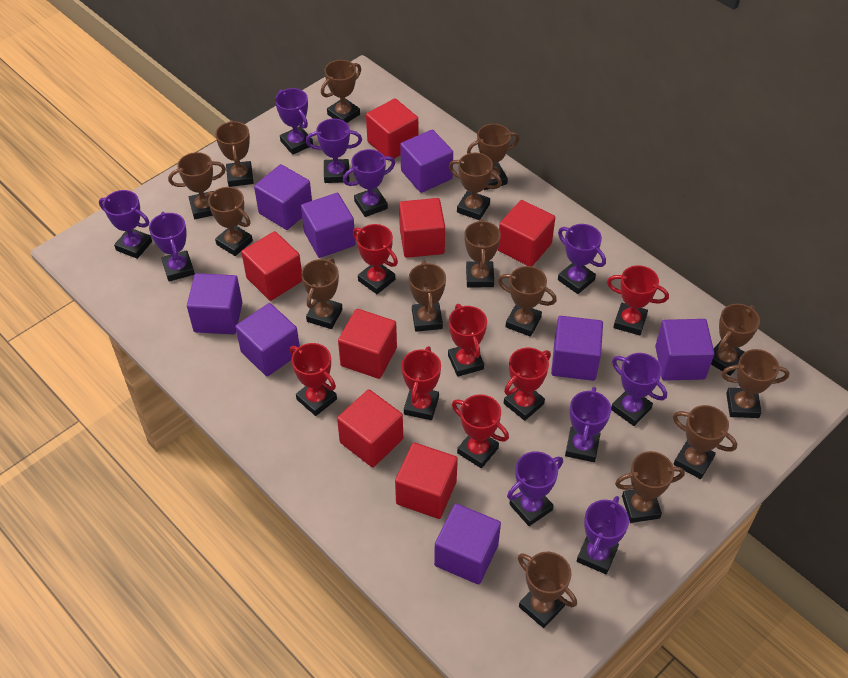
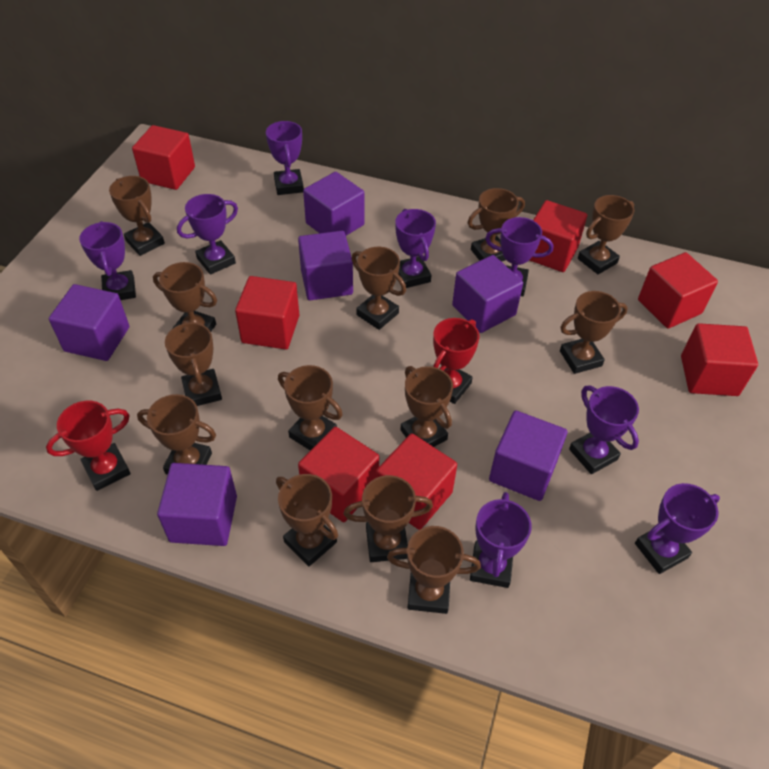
brown trophy: [168,152,226,219] [206,187,253,256] [215,120,254,187] [301,258,343,329] [321,60,361,123] [409,261,446,332] [449,153,502,220] [464,219,501,287] [467,124,520,190] [498,266,557,337] [518,552,577,628] [615,451,685,523] [673,405,737,479] [711,304,760,376] [721,349,789,418] = 15 -> [109,176,165,256] [137,394,216,475] [153,262,217,332] [165,321,222,406] [276,474,338,566] [278,365,343,450] [344,475,433,562] [352,247,406,330] [387,526,481,614] [400,366,453,447] [468,188,525,262] [560,291,628,374] [578,195,634,274] = 13
purple cube: [187,273,243,334] [235,303,300,376] [254,164,312,230] [301,193,356,258] [400,129,453,193] [434,504,501,584] [551,316,603,381] [655,319,714,381] = 8 -> [49,284,129,361] [157,463,237,546] [298,231,353,300] [303,172,364,236] [452,255,523,333] [489,410,568,501] = 6
purple trophy: [99,190,152,259] [149,212,195,282] [275,88,313,155] [306,119,362,183] [343,149,395,217] [507,451,563,526] [558,224,606,294] [565,387,611,462] [577,496,629,574] [611,353,667,426] = 10 -> [79,221,136,300] [177,194,238,274] [266,121,304,195] [395,209,436,288] [470,492,532,588] [485,217,553,296] [569,385,639,474] [635,483,720,574] = 8
red trophy: [290,343,337,416] [353,224,398,294] [401,346,441,420] [448,304,487,377] [452,394,509,468] [504,348,551,421] [607,265,669,335] = 7 -> [46,401,131,491] [433,318,479,404] = 2

